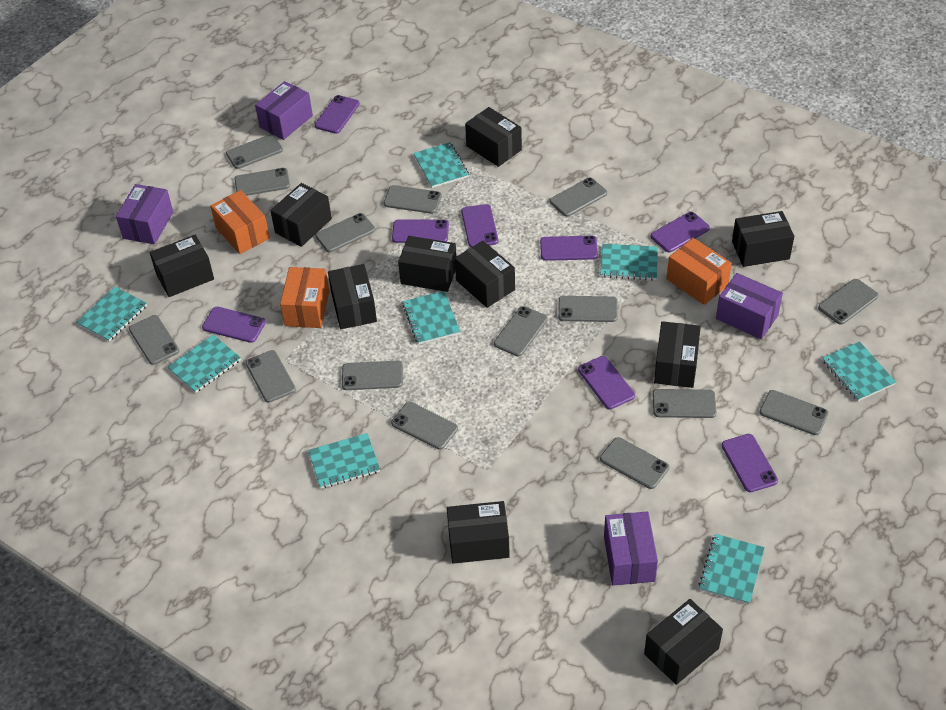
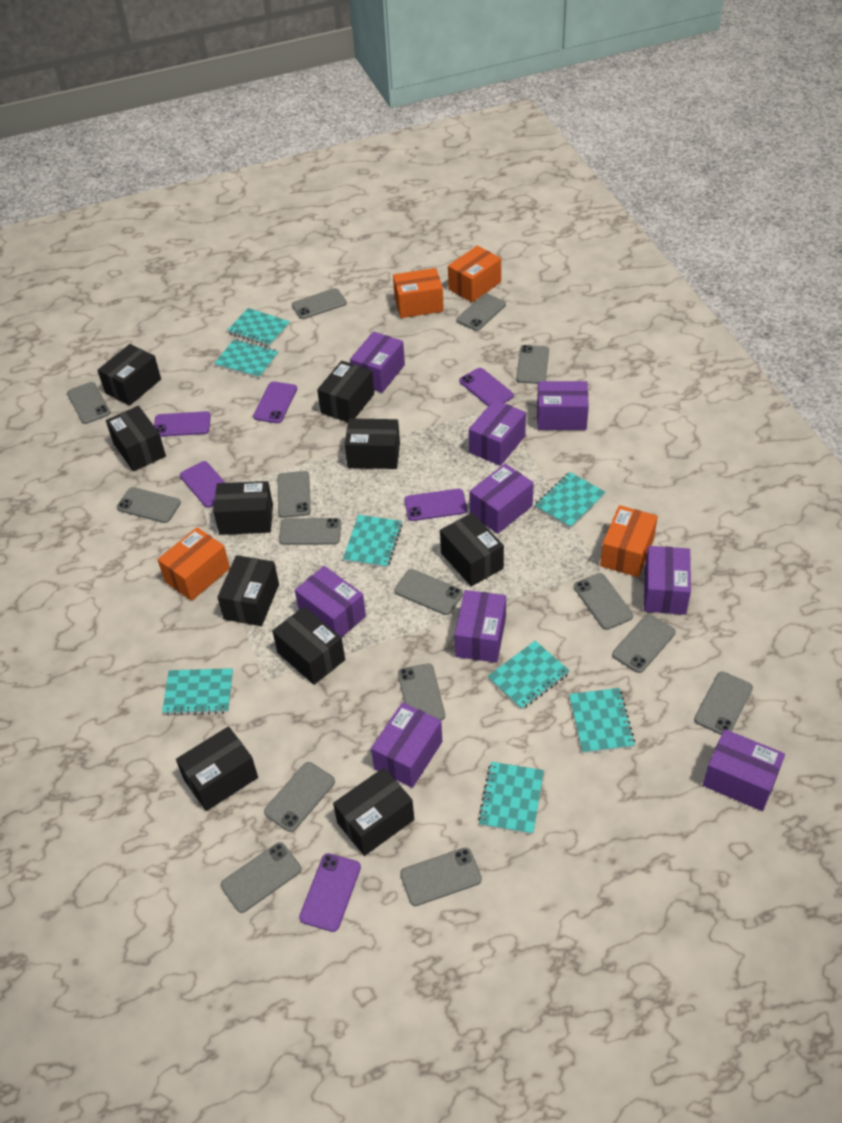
orange box: [210,190,270,254] [280,267,329,328] [667,238,732,305] = 3 -> [158,527,230,601] [393,268,444,318] [448,246,501,302] [600,505,658,577] = 4
purple box: [116,184,173,244] [255,81,313,140] [604,511,658,586] [716,273,783,339] = 4 -> [295,566,366,638] [350,332,405,393] [371,702,442,788] [455,590,506,663] [469,399,526,466] [469,464,534,534] [537,381,589,430] [644,546,691,615] [703,729,785,811] = 9
purple phone: [202,307,266,343] [314,95,360,134] [392,220,449,243] [461,204,498,247] [540,236,598,261] [578,356,635,409] [651,212,710,252] [722,434,778,492] = 8 -> [154,411,211,437] [180,461,225,508] [253,381,297,423] [299,853,361,932] [404,489,467,521] [459,368,514,406] = 6

